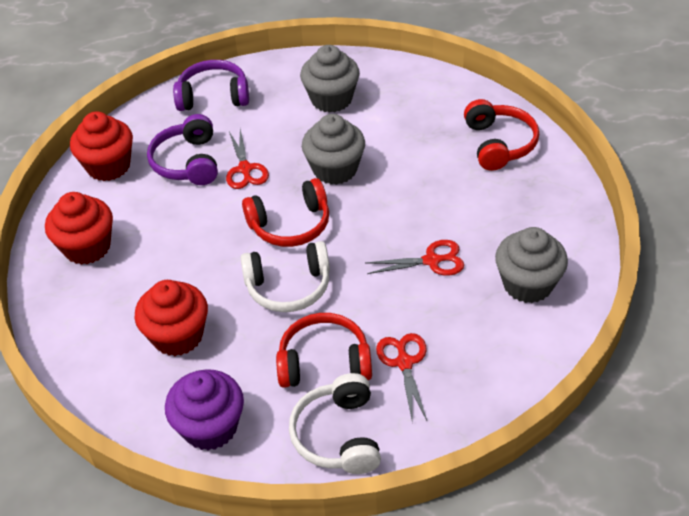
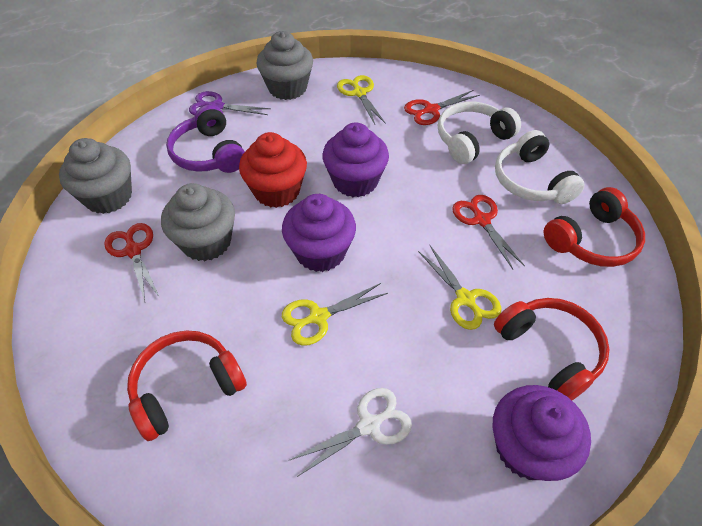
purple cupcake: [165,369,244,450] = 1 -> [282,194,356,272] [322,122,389,197] [492,385,591,481] = 3
purple headphones: [147,114,218,185] [173,60,249,111] = 2 -> [166,105,245,173] = 1
purple scissors: none = 0 -> [189,91,271,116] = 1
red cupcake: [45,192,113,265] [70,111,133,181] [135,280,208,356] = 3 -> [239,132,307,208] = 1
white scissors: none = 0 -> [290,388,412,477] = 1
yellow scissors: none = 0 -> [282,283,388,346] [337,75,386,124] [418,246,501,330] = 3

